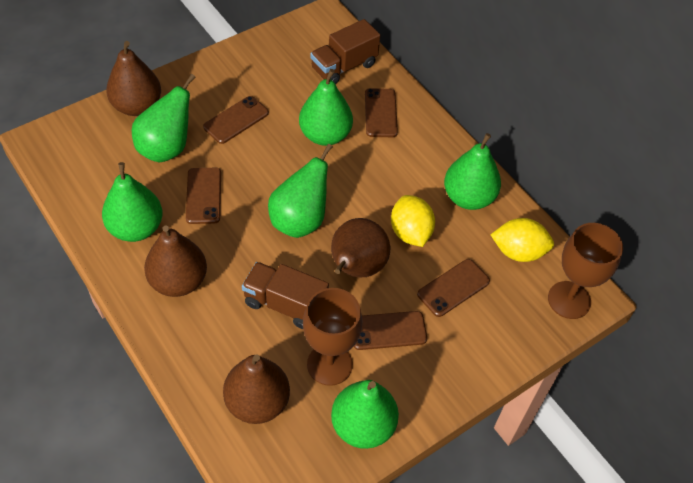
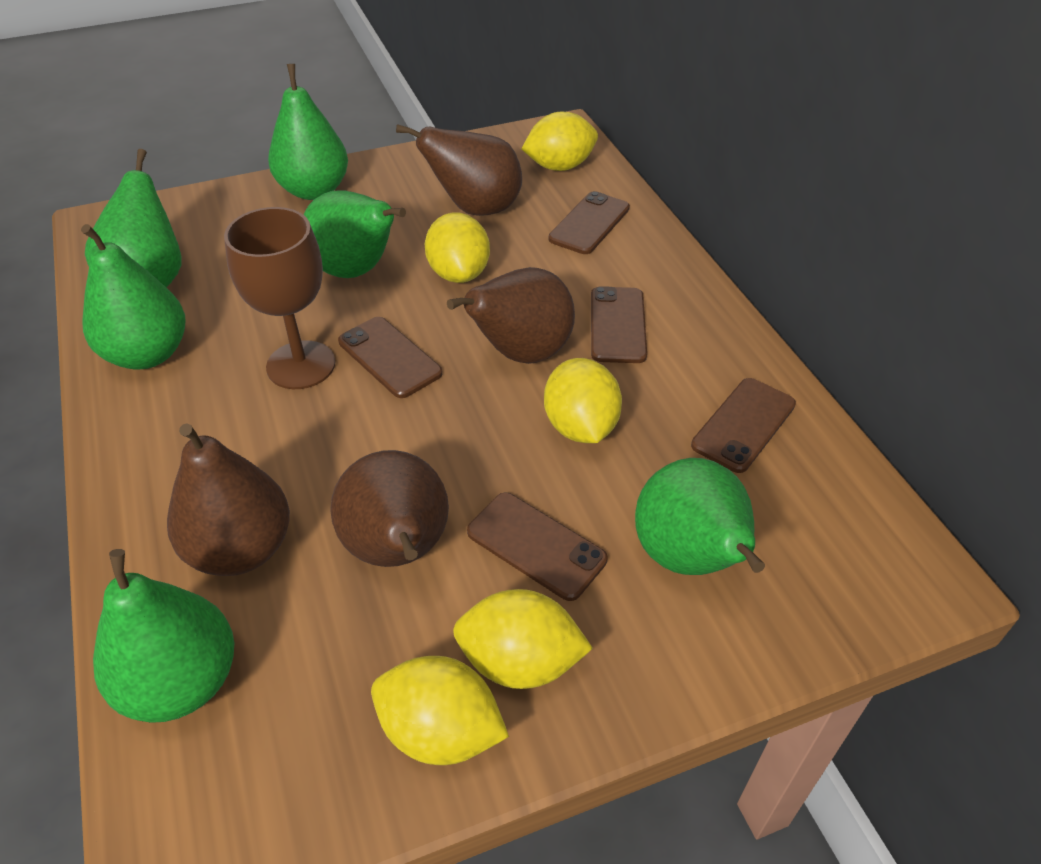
brown goblet: [303,288,362,386] [548,223,623,319] = 2 -> [224,207,335,389] = 1
brown truck: [242,262,329,329] [310,19,380,84] = 2 -> none = 0
yellow lemon: [391,195,435,247] [491,218,554,262] = 2 -> [371,656,509,765] [425,212,490,283] [453,589,593,689] [521,112,598,171] [544,358,622,443] = 5

